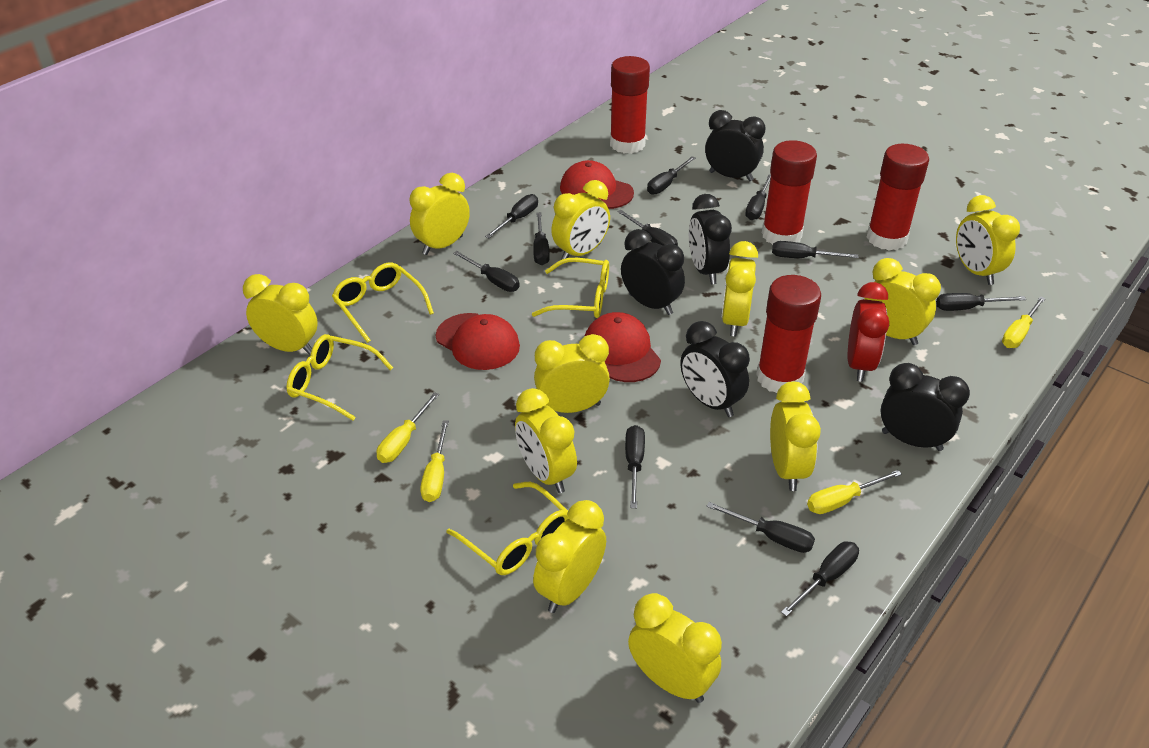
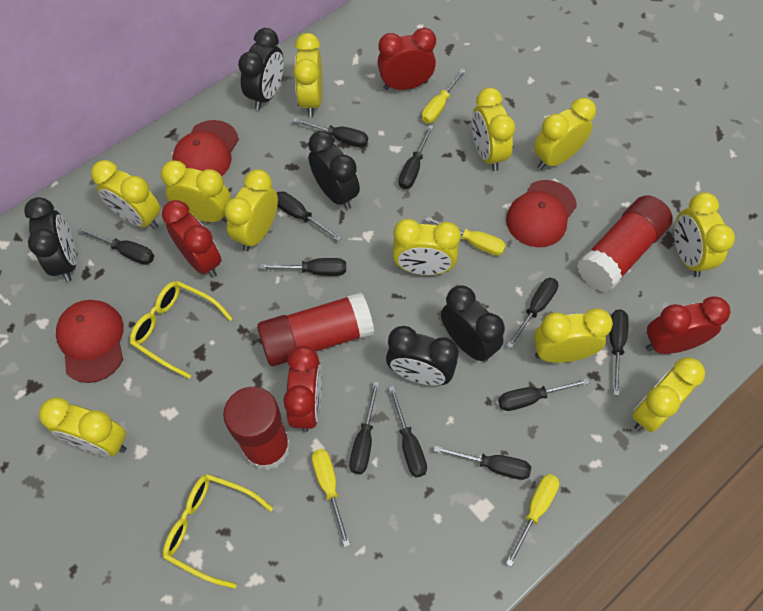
red clock: [848,282,889,382] = 1 -> [162,200,222,278] [283,346,322,432] [377,28,436,90] [646,296,730,354] = 4
red glue stick: [610,56,650,154] [756,275,821,393] [762,140,817,245] [866,144,929,251] = 4 -> [223,387,290,470] [257,292,374,366] [577,196,673,292] = 3
yellow glasses: [286,334,393,421] [332,263,434,343] [446,482,569,575] [532,258,609,318] = 4 -> [130,281,233,379] [163,474,273,589] = 2

